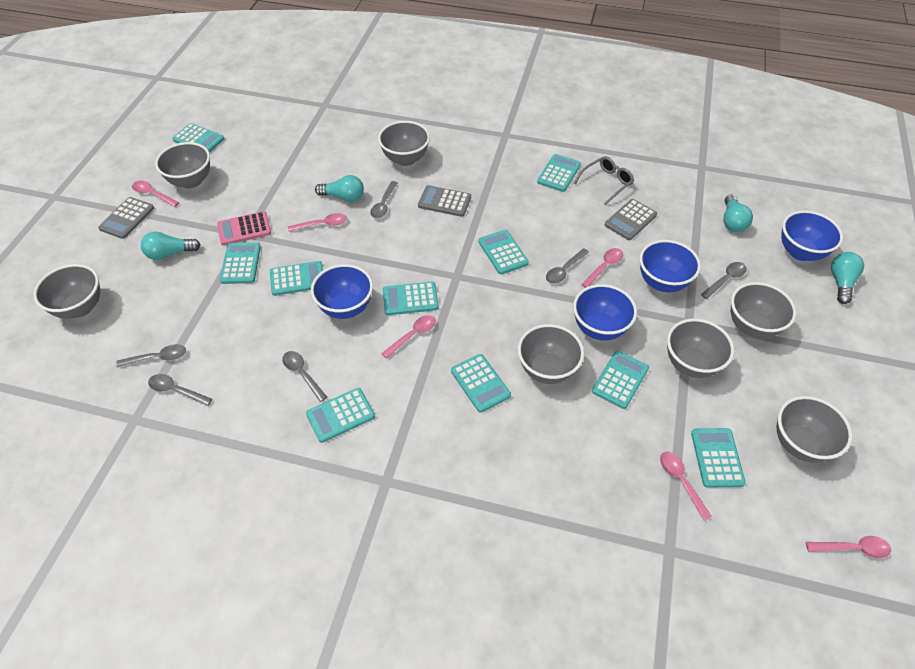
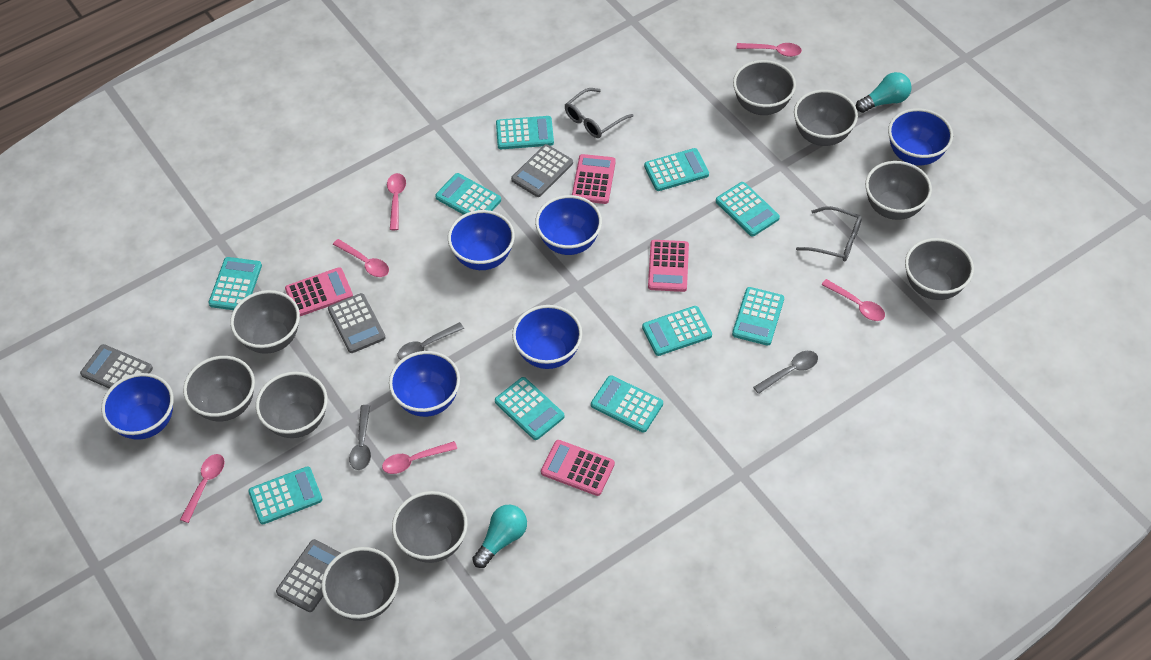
blue bowl: [311,264,373,319] [573,284,637,341] [639,240,701,292] [781,210,843,261] = 4 -> [101,373,174,440] [389,351,460,417] [448,210,515,270] [512,305,582,369] [535,195,602,255] [888,108,953,166] = 6
grey bowl: [33,264,100,319] [155,142,210,189] [378,121,430,166] [518,324,584,384] [667,319,734,378] [731,282,796,338] [777,396,852,463] = 7 -> [183,356,255,421] [230,290,300,354] [256,372,328,438] [321,547,399,621] [392,491,468,563] [733,60,796,115] [794,90,858,146] [865,161,932,220] [905,238,974,300] = 9
grey calculator: [98,197,154,239] [418,185,471,217] [605,199,657,240] = 3 -> [80,344,153,388] [276,539,341,612] [328,293,386,353] [511,144,573,197] = 4
grey glasses: [574,156,634,205] = 1 -> [565,88,634,138] [796,206,862,261] = 2
grey spoon: [116,344,186,367] [148,374,212,406] [282,351,327,402] [370,181,397,218] [546,248,589,283] [701,262,747,299] = 6 -> [349,405,371,470] [397,322,464,360] [753,351,818,394] = 3
pink calculator: [217,211,271,246] = 1 -> [285,267,353,316] [541,440,615,496] [572,154,616,204] [648,240,689,292] = 4
turquoise light bulb: [141,231,200,260] [315,175,364,202] [723,194,753,232] [831,252,864,304] = 4 -> [472,505,527,568] [856,72,912,113] = 2

